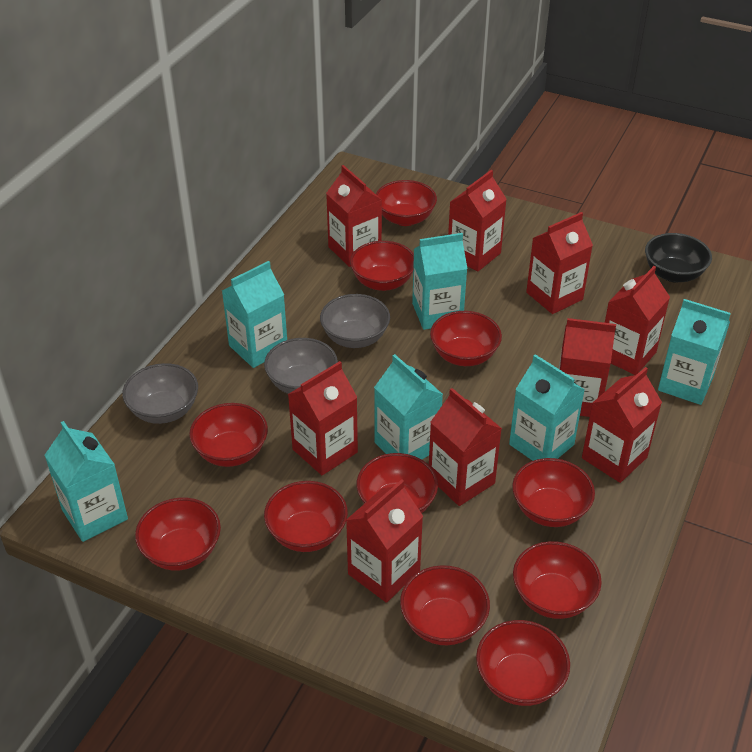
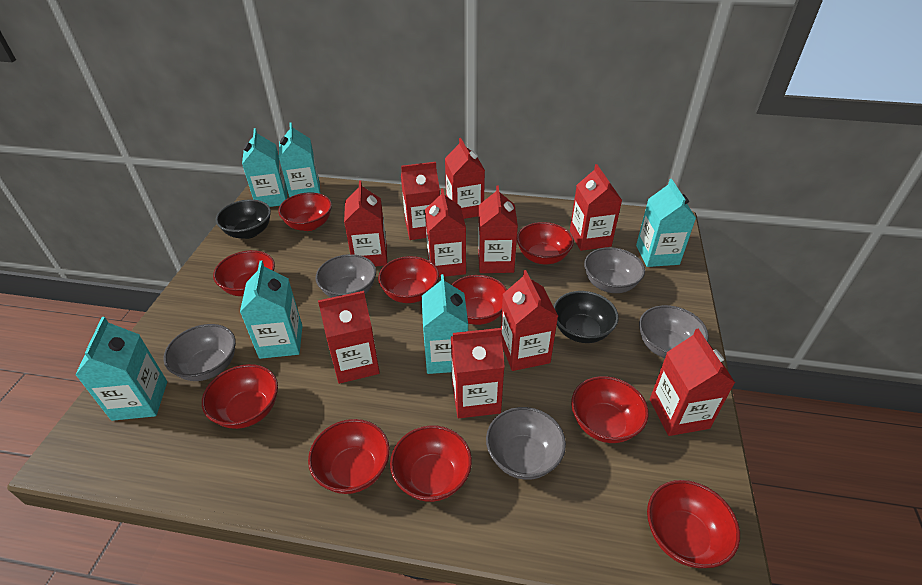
black bowl: [645,233,712,282] = 1 -> [216,199,271,239] [553,291,619,343] = 2
grey bowl: [122,363,198,424] [264,338,338,394] [320,294,390,348] = 3 -> [163,324,236,381] [316,254,376,298] [486,407,566,480] [584,247,645,293] [639,305,709,358] = 5
red bowl: [135,498,221,571] [189,403,268,467] [264,481,348,552] [350,241,414,291] [356,453,438,514] [376,180,437,226] [400,565,490,645] [430,311,502,366] [476,620,570,706] [512,458,595,527] [513,541,602,619] = 11 -> [202,364,278,429] [213,250,275,296] [278,192,332,231] [308,419,390,494] [378,256,439,303] [390,425,472,502] [452,275,507,325] [517,222,574,264] [571,376,649,443] [647,480,740,568] = 10
red carton: [288,361,358,475] [326,165,382,267] [346,479,423,603] [429,388,502,506] [448,170,507,271] [526,212,593,314] [559,318,616,417] [582,367,662,483] [605,266,670,375] = 9 -> [318,291,380,384] [344,180,387,266] [401,162,440,240] [425,189,466,277] [445,138,485,219] [451,328,505,418] [478,185,518,273] [501,270,558,371] [570,164,622,251] [650,329,735,436] = 10

